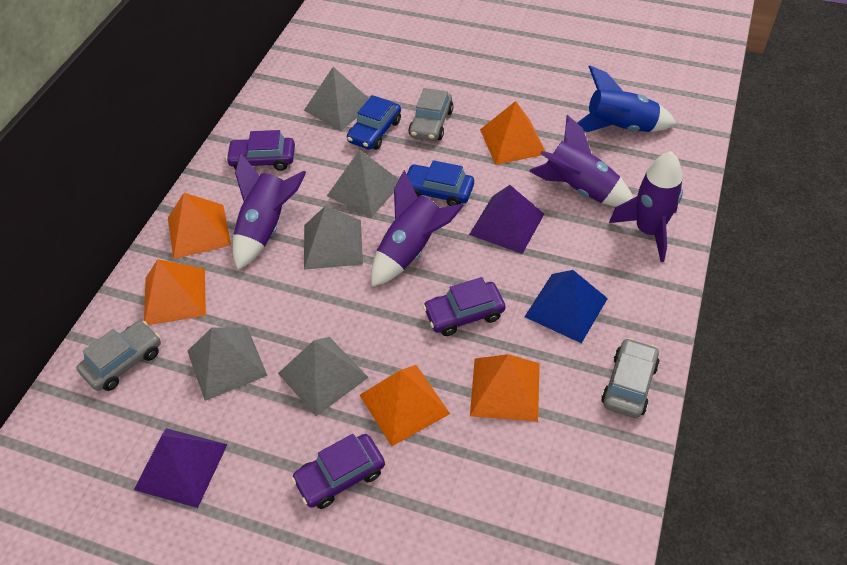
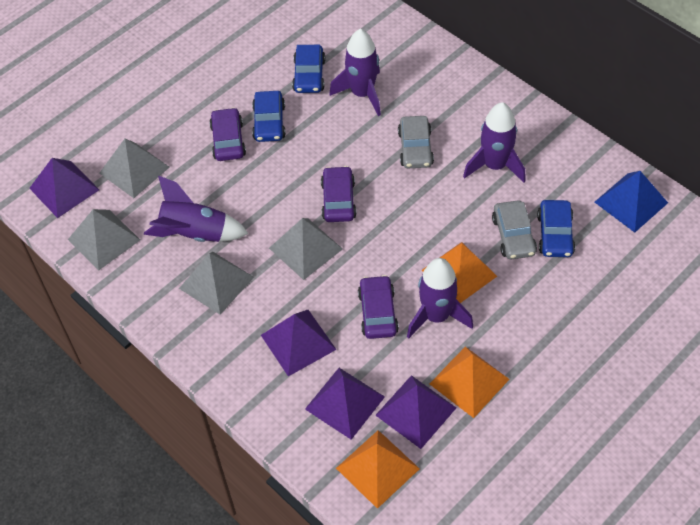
blue car: [347,95,401,150] [407,160,474,206] = 2 -> [252,91,286,142] [292,45,325,93] [537,200,575,257] = 3
blue rocket: [577,65,676,132] = 1 -> none = 0
grey car: [77,321,161,391] [409,88,453,141] [601,338,660,418] = 3 -> [398,116,434,168] [492,200,537,259] = 2
grey pyramid: [188,327,268,401] [278,337,369,416] [304,67,369,131] [304,206,363,270] [327,150,399,218] = 5 -> [68,209,140,271] [99,139,170,198] [179,252,254,315] [269,218,343,280] = 4
orange pyramid: [144,259,206,325] [168,193,231,259] [360,365,450,446] [470,354,540,422] [480,101,546,165] = 5 -> [336,430,420,509] [422,242,497,303] [430,347,510,418] = 3
purple pyramid: [134,428,228,508] [469,185,544,254] = 2 -> [29,158,99,218] [261,310,337,376] [305,368,385,440] [376,375,456,449] = 4

